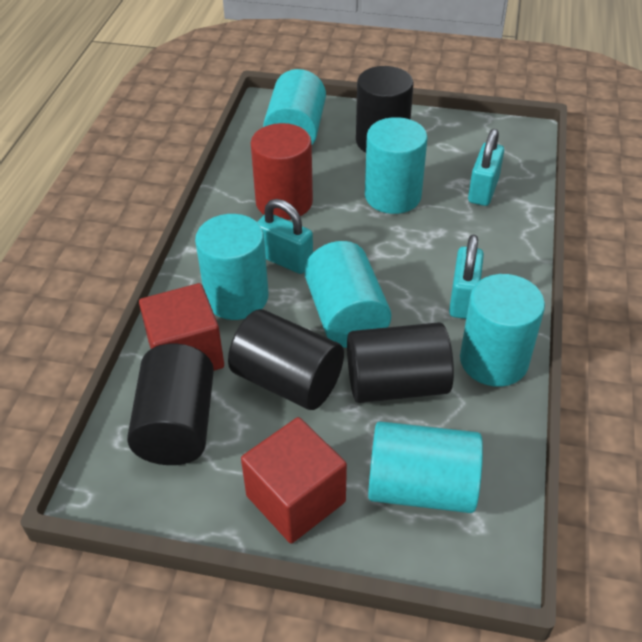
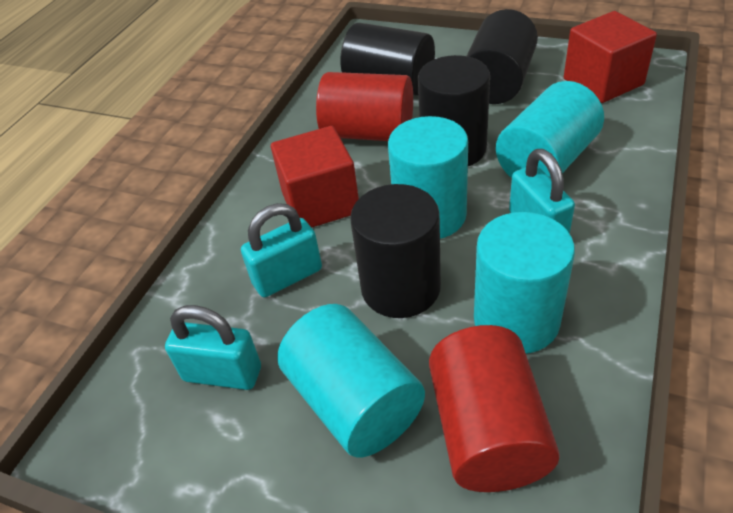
red cylinder: [251,123,313,220] = 1 -> [316,72,413,141] [429,325,560,492] = 2
turquoise cylinder: [195,214,269,320] [263,69,326,145] [304,241,391,348] [365,117,428,214] [368,421,483,513] [460,274,545,387] = 6 -> [277,304,425,458] [388,116,468,239] [474,212,575,354] [496,81,604,178] = 4

